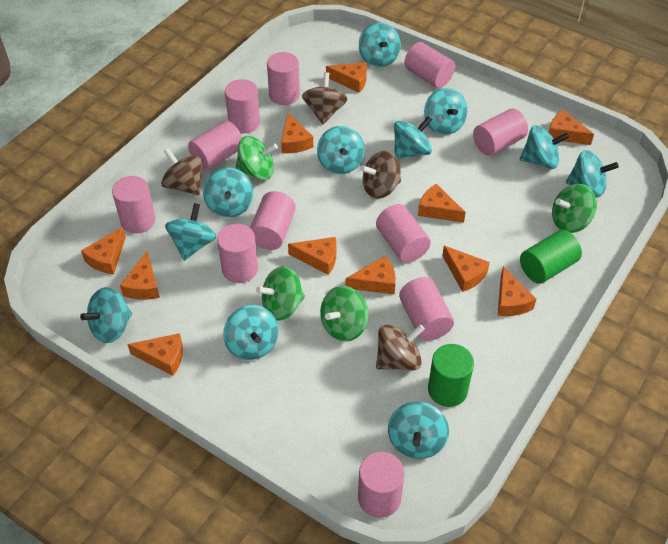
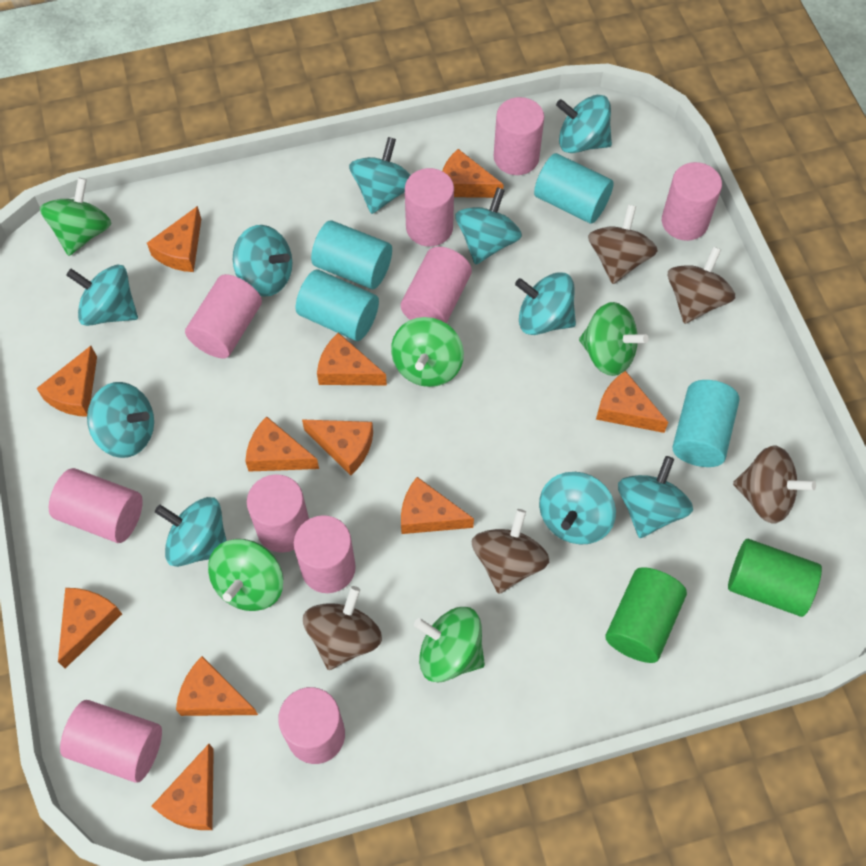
brown spinning top: [161,148,203,195] [302,72,348,124] [360,150,401,199] [376,324,425,370] = 4 -> [303,586,382,670] [472,509,549,594] [588,205,658,284] [668,247,735,324] [733,445,816,524] = 5
green spinning top: [235,136,278,180] [256,266,305,321] [320,286,369,341] [552,184,597,233] = 4 -> [40,178,112,256] [208,539,283,611] [391,317,464,387] [414,607,485,682] [579,302,648,376] = 5
pink cylinder: [112,176,155,234] [188,120,242,170] [217,224,258,283] [225,79,260,134] [250,191,296,250] [267,52,300,105] [358,452,405,518] [376,204,431,263] [399,277,454,341] [404,42,455,88] [473,109,528,156] = 11 -> [49,468,143,543] [60,700,162,783] [185,274,262,358] [247,474,309,553] [278,687,345,764] [294,515,356,593] [401,247,472,323] [405,168,454,247] [494,97,544,175] [662,162,722,241] = 10
turquoise cylinder: none = 0 -> [296,270,379,341] [311,221,392,289] [534,153,614,224] [673,380,739,467] = 4
turquoise spinning top: [80,287,132,343] [165,203,216,261] [203,168,254,217] [223,305,279,360] [317,126,365,174] [359,22,401,67] [388,401,449,459] [394,116,432,159] [424,88,467,135] [520,125,569,169] [566,150,619,197] = 11 -> [66,265,138,326] [87,382,154,458] [155,497,227,567] [233,225,292,297] [349,137,411,214] [455,187,522,265] [515,272,576,335] [539,472,616,545] [556,95,612,153] [618,456,693,538] = 10

